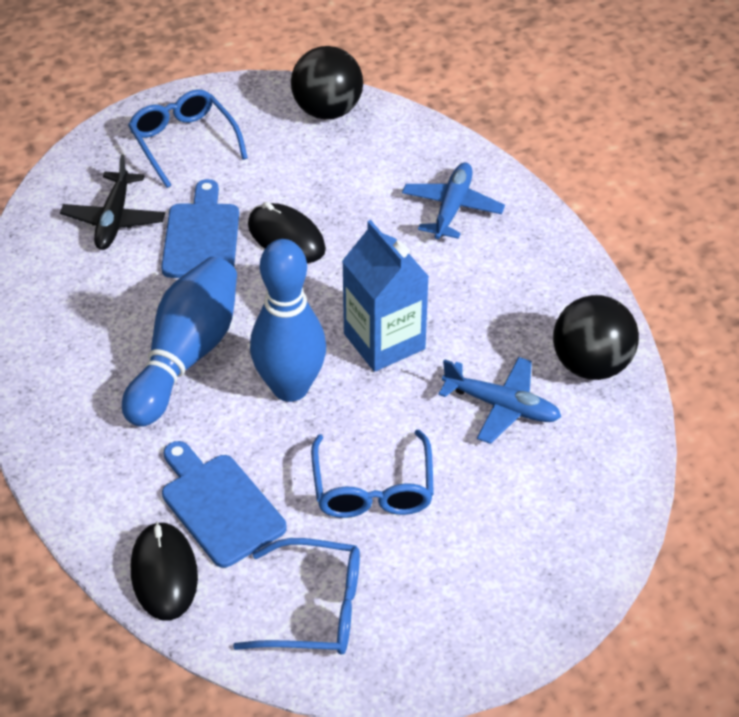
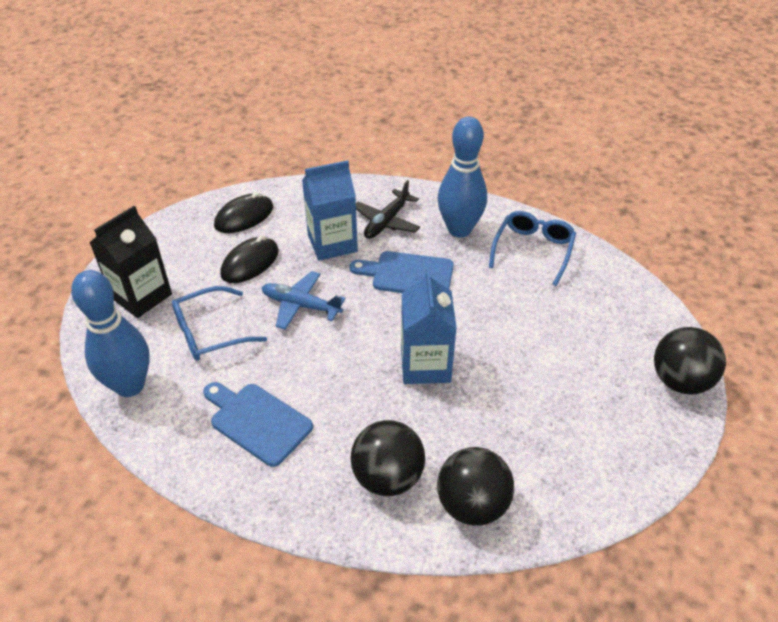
black ball: [291,46,363,119] [553,295,639,380] = 2 -> [350,420,425,496] [437,447,514,526] [654,327,726,395] = 3
black carton: none = 0 -> [90,206,172,318] = 1
blue carton: [342,220,429,372] = 1 -> [302,160,358,261] [401,269,457,384] = 2
blue glasses: [128,89,248,188] [233,538,360,655] [311,430,434,518] = 3 -> [172,286,267,361] [489,211,576,286] = 2
blue plane: [402,163,505,239] [438,357,561,444] = 2 -> [261,271,346,329] = 1

